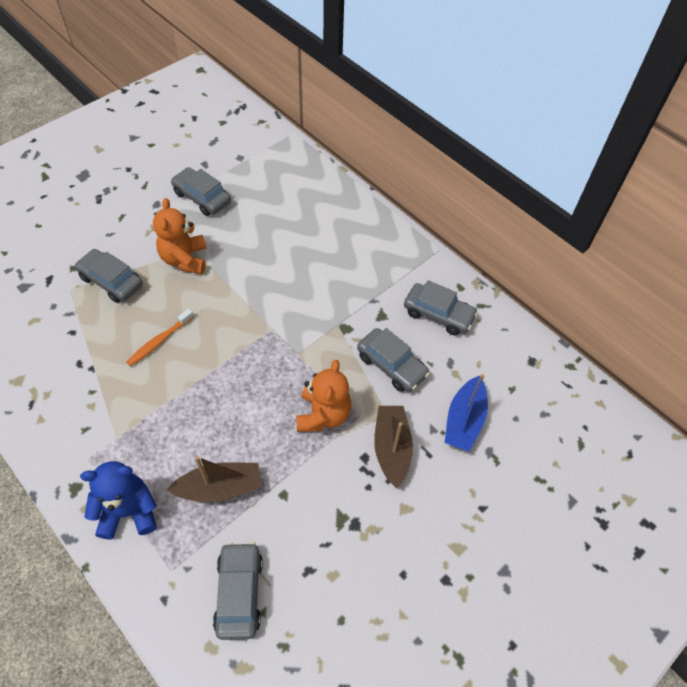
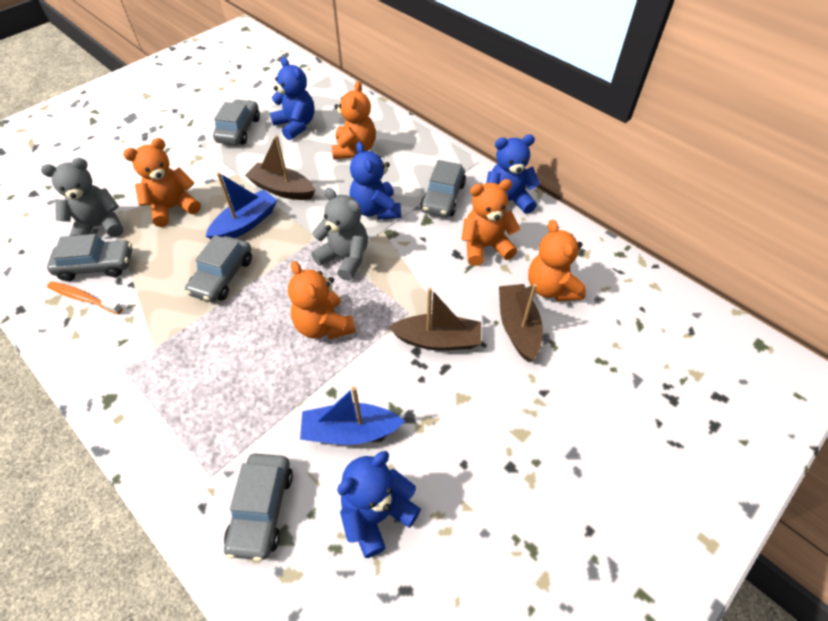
blue boat: [444,374,488,452] = 1 -> [206,172,277,239] [300,386,405,445] = 2
blue teddy bear: [80,461,157,540] = 1 -> [270,57,314,140] [337,451,421,558] [350,141,401,220] [486,135,540,214] = 4
brown boat: [167,456,261,502] [374,406,413,488] = 2 -> [245,135,315,200] [389,288,481,350] [499,284,543,362] = 3
grey teddy bear: none = 0 -> [41,158,124,237] [311,188,368,281] = 2
orange teddy bear: [153,198,206,274] [296,360,351,432] = 2 -> [123,138,201,227] [288,261,356,339] [332,81,376,159] [462,179,520,266] [528,220,586,301] = 5

